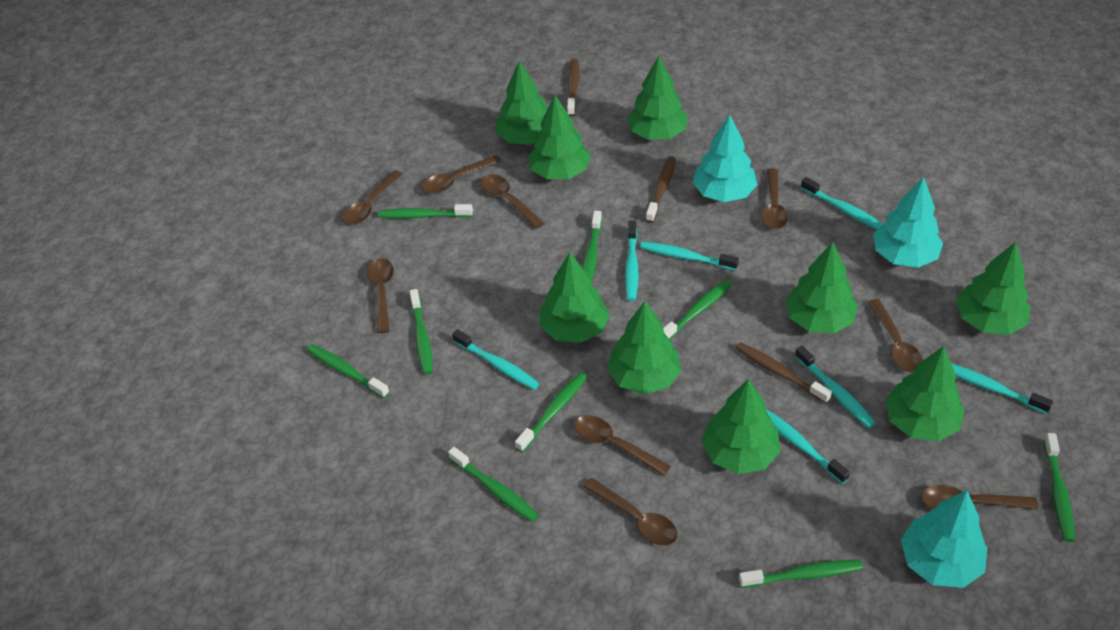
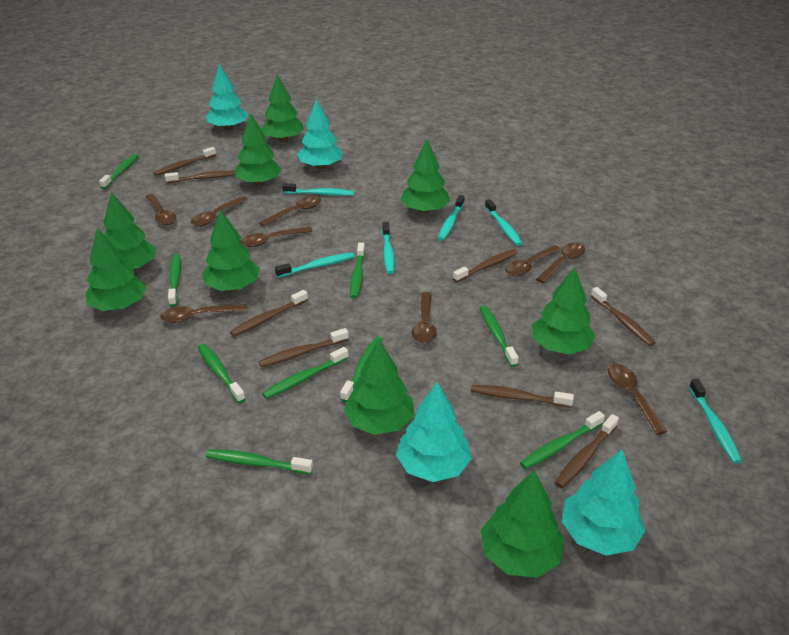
brown toothbrush: [567,59,579,117] [646,156,676,223] [736,342,832,404] = 3 -> [154,147,216,176] [165,171,235,183] [230,290,308,336] [258,328,349,367] [453,249,518,282] [471,385,574,408] [555,414,619,488] [591,287,656,346] = 8
turquoise toothbrush: [452,329,540,390] [625,221,639,301] [640,241,739,270] [766,409,850,484] [795,345,876,428] [801,177,883,230] [952,364,1053,414] = 7 -> [275,253,354,278] [282,183,354,196] [382,222,395,274] [438,195,465,241] [485,199,523,246] [689,379,742,464] = 6
turquoise tree: [692,115,758,202] [873,177,943,268] [901,490,988,588] = 3 -> [206,64,248,130] [297,99,343,169] [396,382,472,482] [562,450,646,556] = 4

